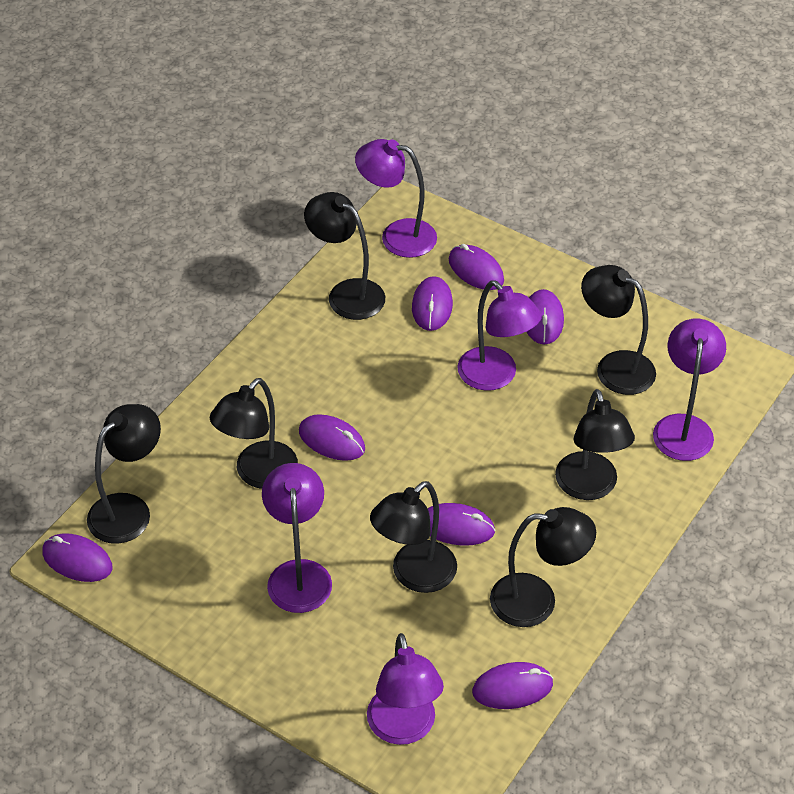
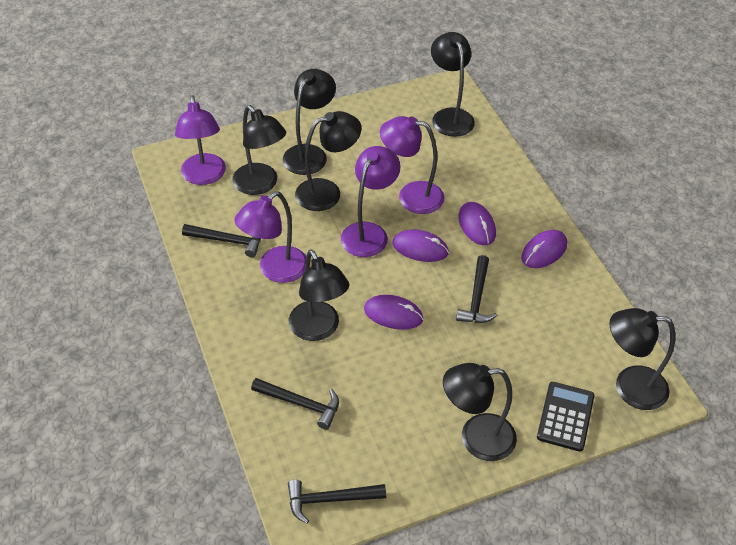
black calculator: none = 0 -> [537,382,595,452] = 1
black hammer: none = 0 -> [182,224,261,257] [251,378,339,430] [288,479,386,524] [456,255,497,323] = 4
purple lamp: [262,463,332,613] [355,139,437,258] [367,633,444,745] [457,280,542,391] [653,319,726,461] = 5 -> [175,95,226,185] [234,191,306,283] [341,146,400,257] [380,116,444,214] = 4
purple mouse: [42,533,113,582] [299,414,365,461] [412,276,453,331] [428,503,495,546] [449,244,504,290] [472,662,553,709] [527,289,564,344] = 7 -> [364,295,423,330] [392,229,449,262] [458,202,496,245] [521,230,567,268] = 4

